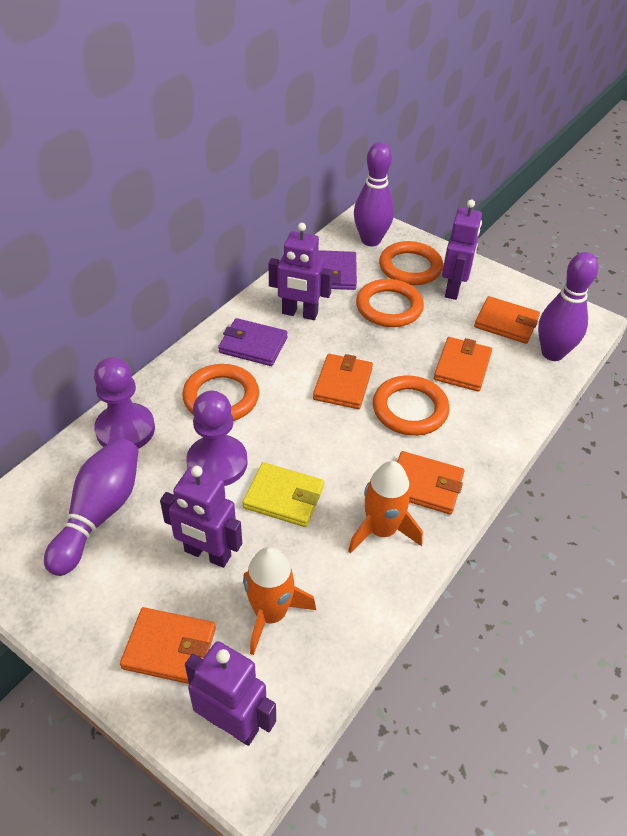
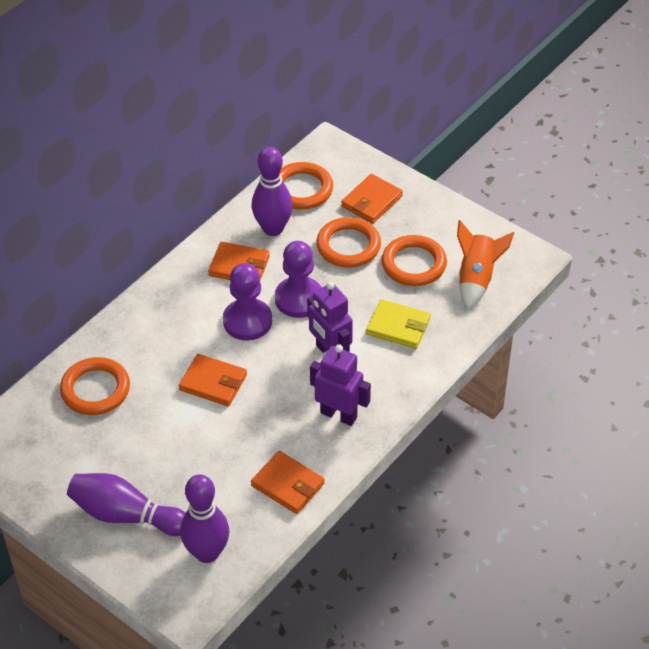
orange rocket: [243,547,316,655] [348,461,423,553] = 2 -> [457,220,514,310] = 1
orange wallet: [120,607,216,684] [313,354,373,409] [397,451,464,515] [434,337,492,392] [474,296,540,344] = 5 -> [179,354,247,406] [208,242,270,281] [251,451,325,514] [341,174,403,224] = 4
purple robot: [160,466,242,568] [185,641,276,746] [268,223,332,320] [442,200,482,300] = 4 -> [307,282,353,353] [310,344,371,426] = 2
purple wallet: [218,318,288,366] [317,250,357,290] = 2 -> none = 0

